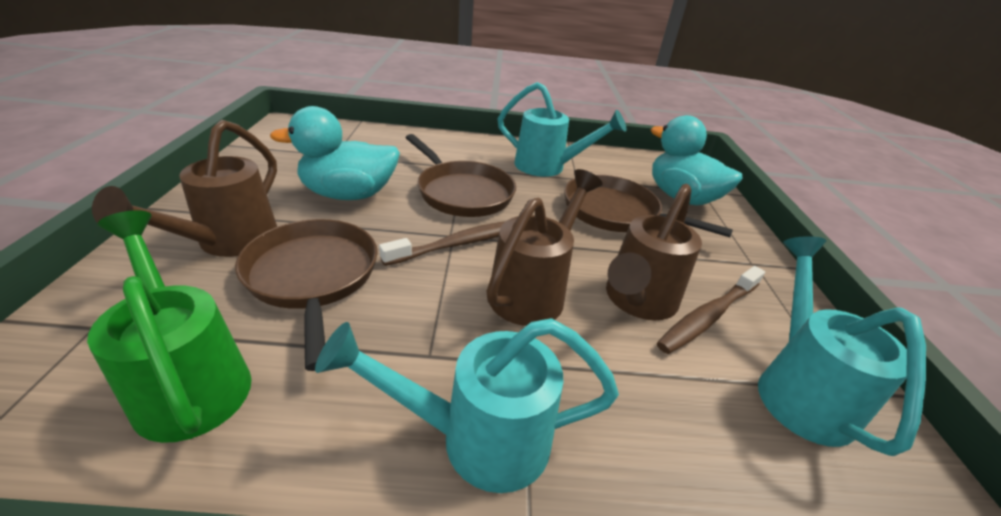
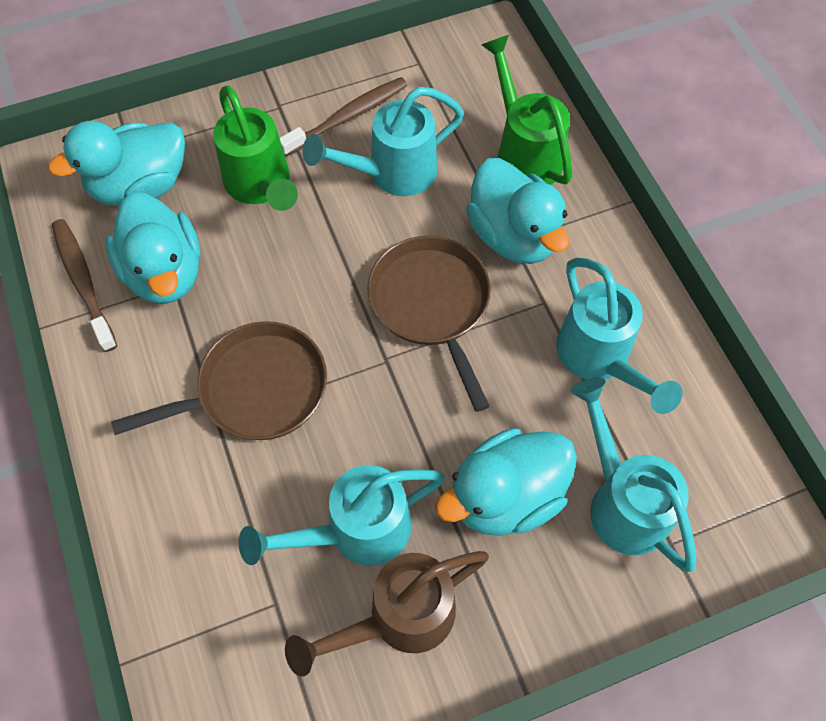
brown pan: [235,219,378,371] [406,134,516,217] [564,174,733,237] = 3 -> [111,321,327,440] [367,236,491,412] = 2
brown watering can: [92,120,277,257] [487,169,603,326] [606,184,702,320] = 3 -> [285,551,489,677] = 1
green watering can: [87,210,251,443] = 1 -> [213,85,298,211] [482,35,572,185] = 2
turquoise duck: [270,106,400,200] [651,115,742,206] = 2 -> [48,121,185,206] [106,192,200,304] [435,428,577,536] [466,158,569,264] = 4
turquoise watering can: [315,318,619,493] [498,82,627,177] [758,236,926,456] = 3 -> [239,465,445,566] [302,87,464,196] [556,258,683,414] [571,378,696,572] = 4

